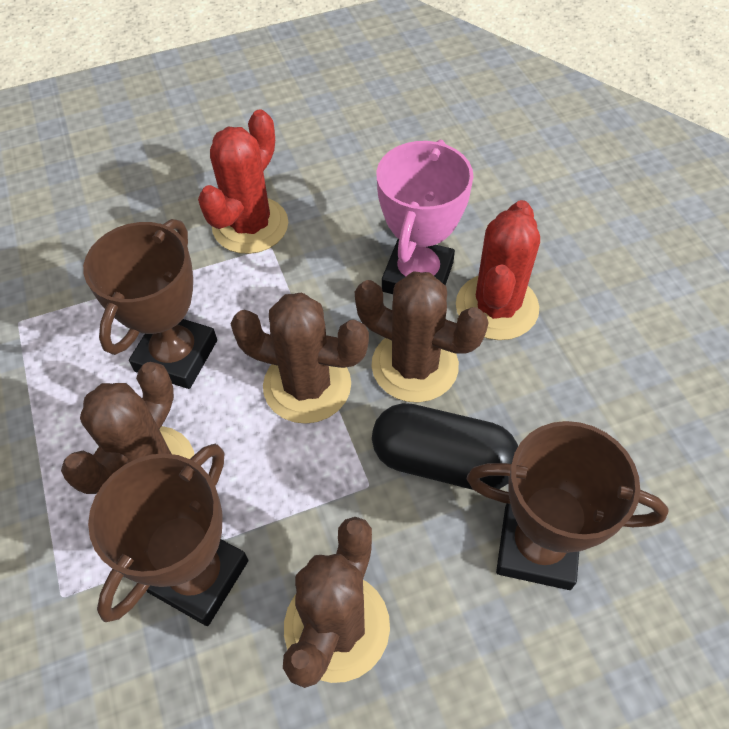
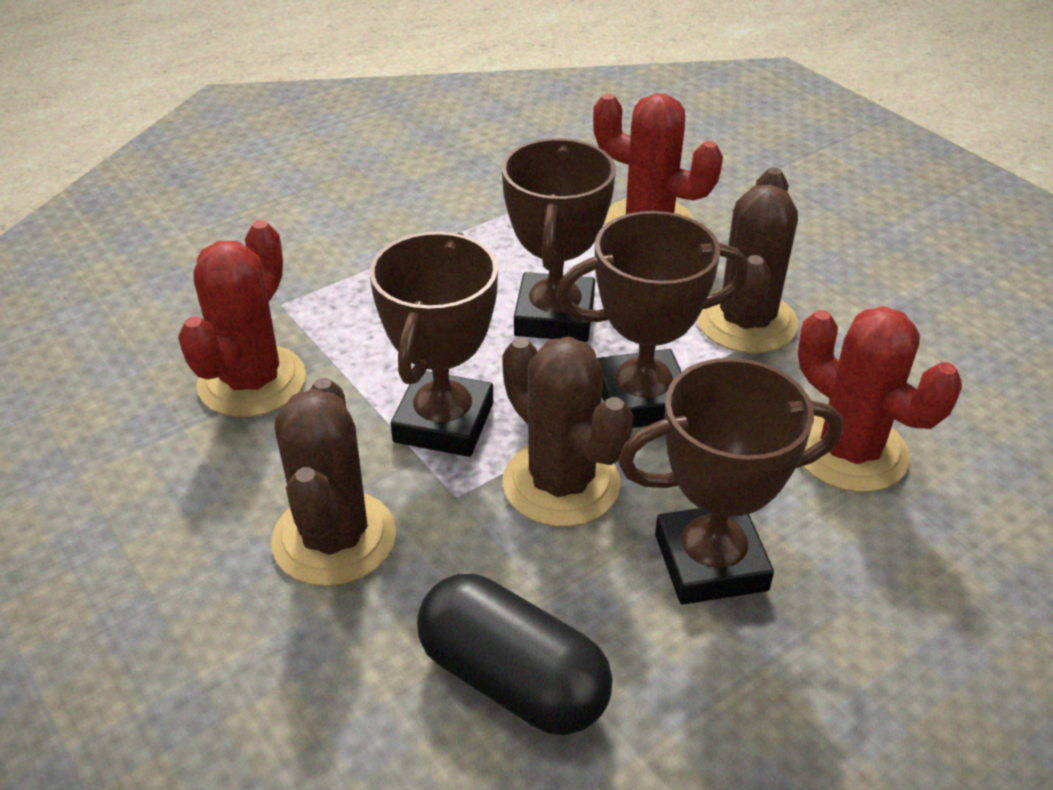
brown cactus: [61,362,194,494] [231,292,369,424] [283,517,390,688] [355,272,489,402] = 4 -> [271,378,396,586] [502,336,634,527] [697,167,798,354] = 3
brown trophy: [83,219,217,389] [88,444,248,626] [467,421,668,590] = 3 -> [370,232,498,457] [502,138,616,342] [556,211,749,428] [618,358,843,605] = 4
pink trophy: [376,140,474,294] = 1 -> none = 0
red cactus: [198,109,288,254] [456,200,540,340] = 2 -> [178,220,306,417] [593,93,723,225] [798,306,962,492] = 3

